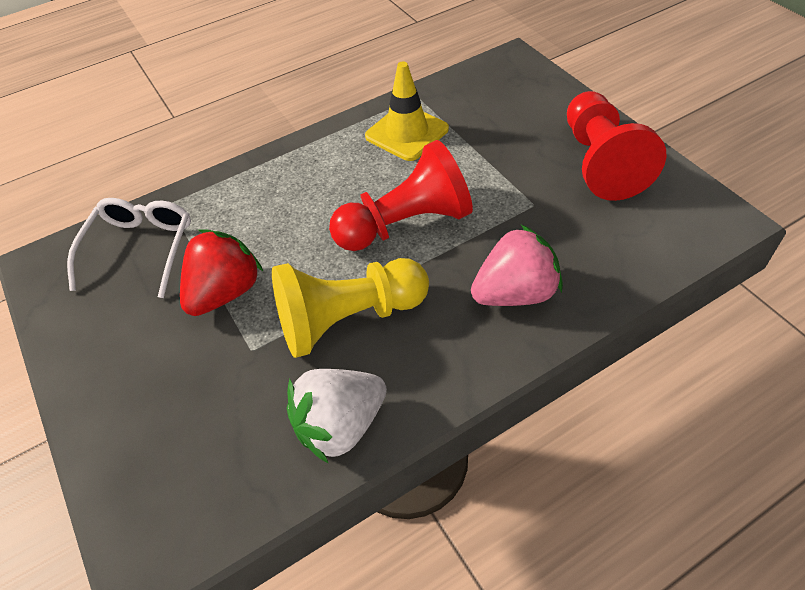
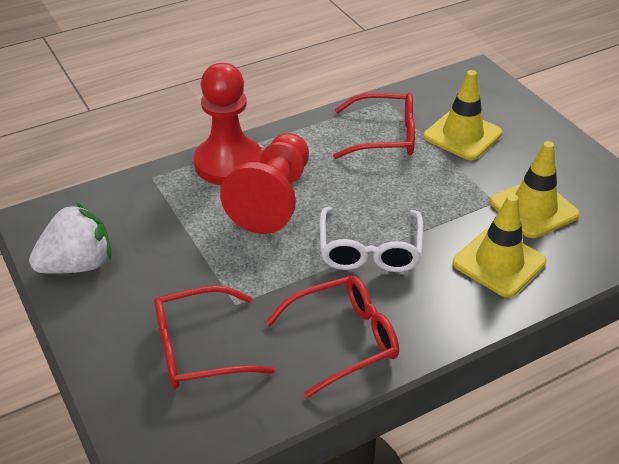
pink strawberry: [471,225,563,306] = 1 -> none = 0
red glasses: none = 0 -> [154,285,275,388] [265,276,399,398] [333,92,415,159] = 3
red strawberry: [180,229,264,316] = 1 -> none = 0
yellow pawn: [272,258,429,358] = 1 -> none = 0
yellow traffic cone: [365,61,449,161] = 1 -> [423,70,502,160] [453,194,547,298] [490,141,580,238] = 3

